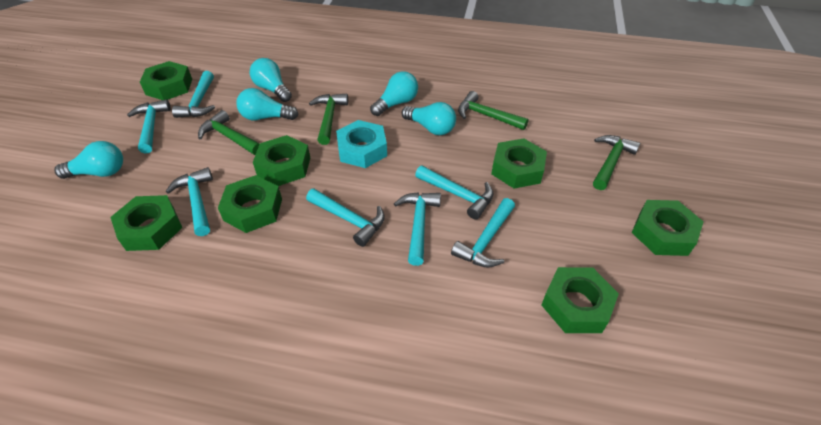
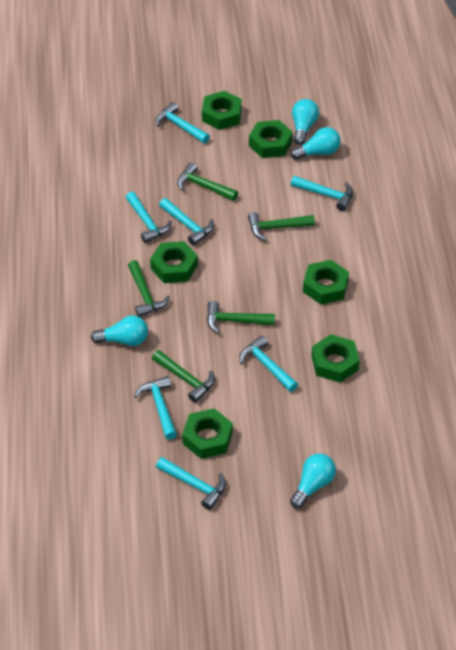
green hammer: [198,110,260,155] [309,94,348,145] [458,91,529,130] [593,135,640,190] = 4 -> [128,260,170,317] [152,350,215,403] [177,162,238,201] [207,301,275,334] [248,212,315,241] = 5
green nut: [110,195,182,251] [140,61,192,100] [218,175,282,233] [253,135,310,186] [491,138,547,188] [541,267,619,333] [632,200,704,256] = 7 -> [150,241,198,283] [182,408,233,459] [202,91,242,130] [249,120,293,158] [303,260,349,304] [311,334,360,383] = 6
turquoise light bulb: [54,141,123,179] [236,88,298,120] [250,58,292,102] [370,71,418,116] [402,102,456,135] = 5 -> [91,315,148,346] [290,453,336,508] [291,127,340,160] [292,99,319,145] = 4
turquoise nut: [336,120,387,168] = 1 -> none = 0

